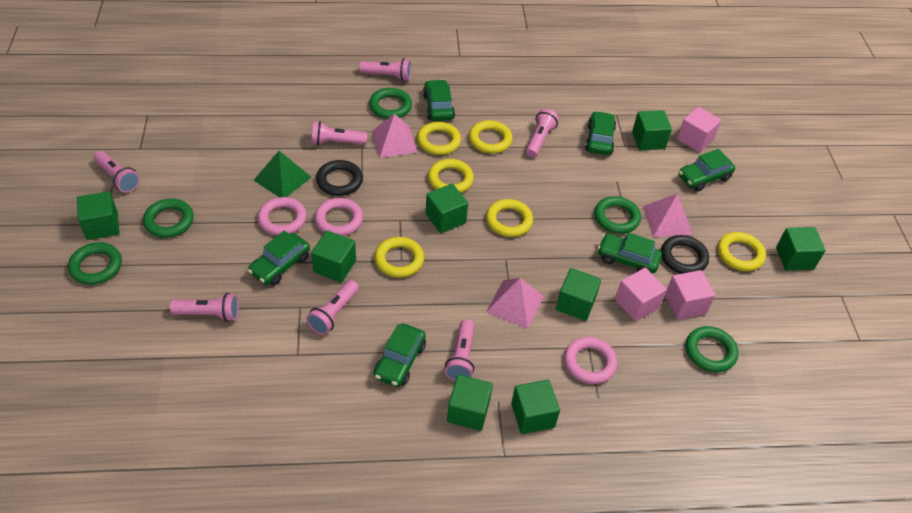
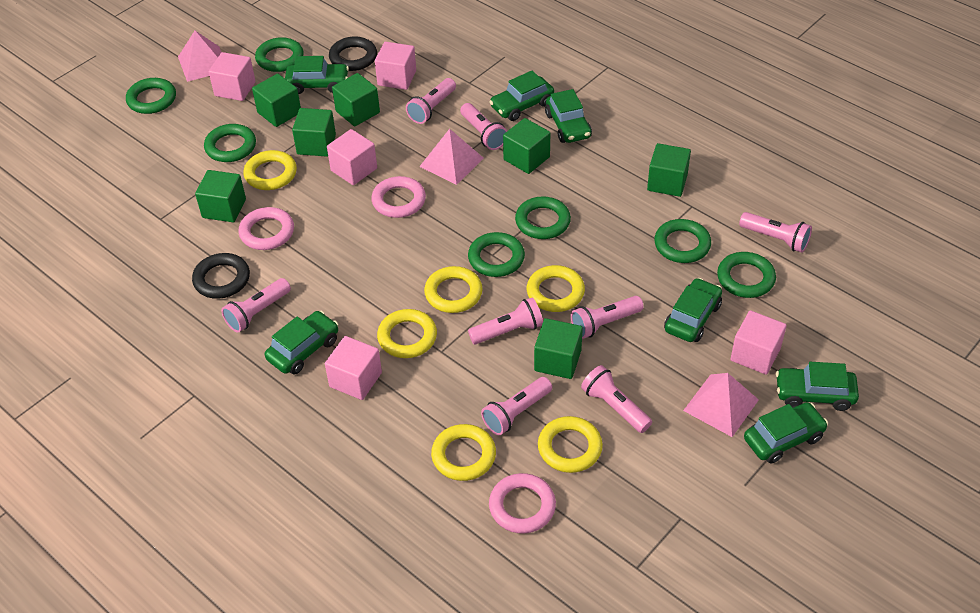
green car: [248,231,310,286] [374,324,426,387] [423,79,455,121] [585,111,616,155] [598,233,662,273] [679,149,735,192] = 6 -> [265,311,338,375] [285,56,349,94] [489,70,554,121] [545,89,592,143] [664,278,722,342] [744,402,828,464] [776,362,859,411] = 7
green cube: [77,191,120,240] [311,230,356,283] [426,184,468,233] [447,375,493,431] [511,380,560,434] [556,268,601,321] [632,110,672,150] [776,227,826,271] = 8 -> [195,170,246,222] [252,74,301,127] [292,108,336,157] [332,73,380,126] [503,118,550,174] [534,318,583,379] [647,143,691,197] = 7
green pyramid: [254,151,312,197] = 1 -> none = 0
green ring: [68,242,122,285] [143,199,194,238] [369,88,412,119] [594,196,641,234] [686,326,738,372] = 5 -> [126,78,176,114] [204,124,256,162] [255,37,304,72] [468,232,525,277] [515,196,571,239] [654,219,711,263] [717,252,776,298] = 7
pink cube: [615,268,667,321] [665,270,715,319] [677,107,721,152] = 3 -> [209,52,256,101] [325,336,382,400] [327,129,377,185] [375,42,416,90] [730,310,787,375] = 5
pink flashlight: [94,151,140,193] [170,293,239,322] [306,280,359,335] [312,121,367,145] [359,58,411,81] [445,319,475,381] [526,109,559,158] = 7 -> [221,278,291,333] [406,78,456,124] [460,103,507,150] [468,297,543,344] [481,377,552,435] [571,296,644,339] [581,365,652,433] [739,212,812,253] = 8

